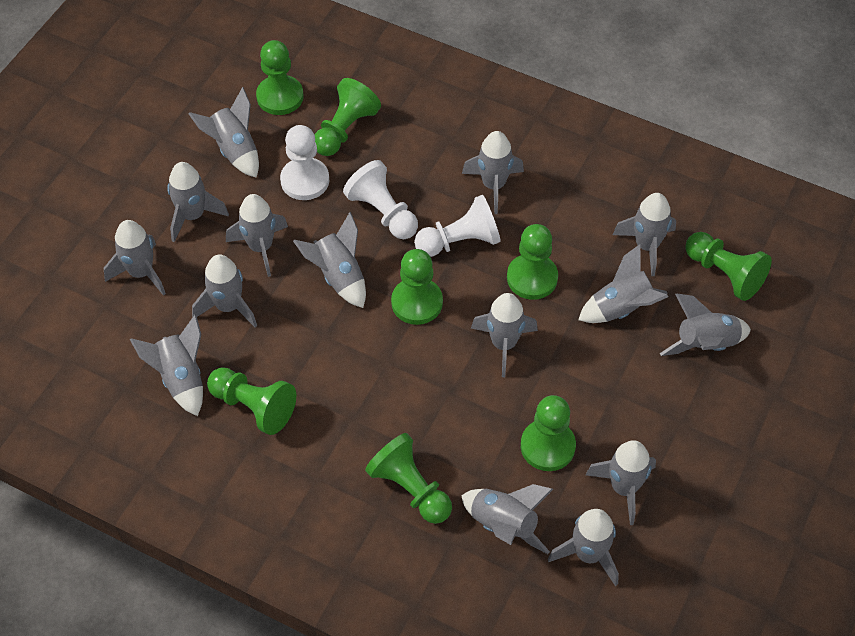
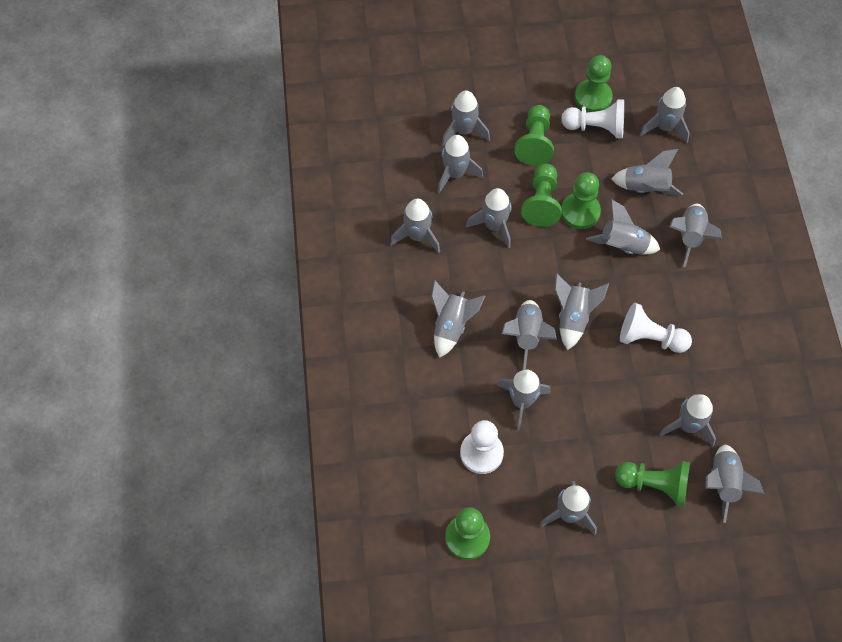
green pawn: [207,367,296,435] [256,40,304,115] [314,78,381,156] [365,433,452,524] [391,249,443,325] [507,224,558,300] [521,395,576,471] [685,232,772,301] = 8 -> [445,507,490,560] [514,105,554,166] [521,164,562,227] [561,172,601,229] [575,55,613,112] [615,461,690,507] = 6

